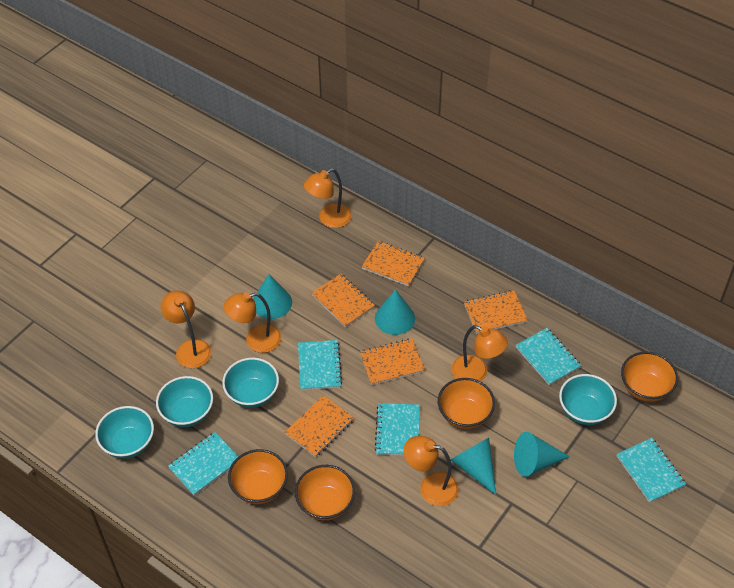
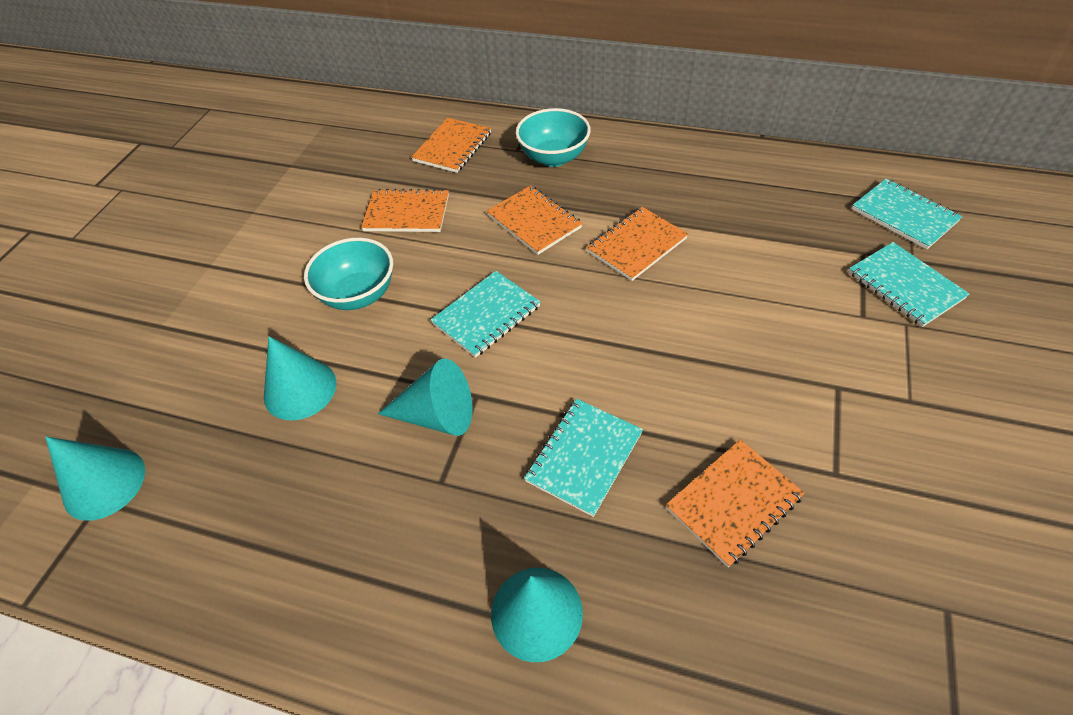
orange bowl: [228,449,288,504] [295,465,355,520] [438,378,495,429] [621,352,678,402] = 4 -> none = 0
orange lamp: [161,290,212,368] [224,292,281,353] [304,168,352,228] [404,436,459,506] [451,325,508,381] = 5 -> none = 0
turquoise bowl: [95,406,154,459] [156,376,213,427] [222,358,279,408] [559,374,617,425] = 4 -> [304,238,393,310] [516,108,591,167] = 2
turquoise notebook: [168,432,238,495] [298,340,342,390] [374,403,420,456] [516,328,581,385] [617,438,686,503] = 5 -> [431,271,541,358] [524,399,643,517] [848,242,970,327] [852,178,963,249] = 4

